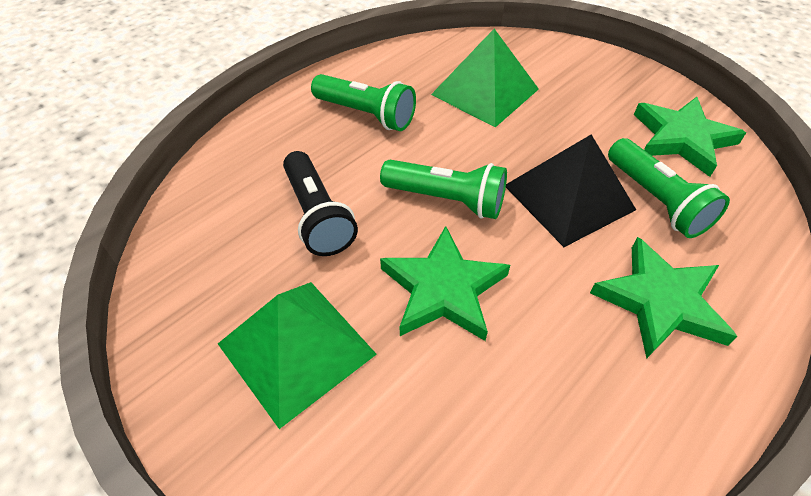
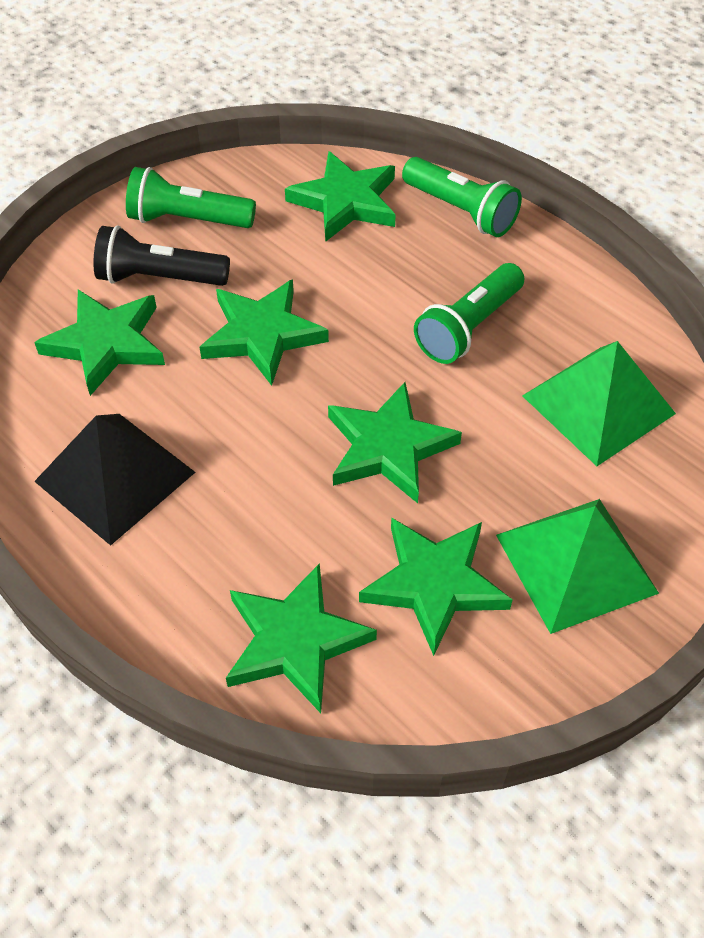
green star: [380,226,510,341] [590,237,738,359] [634,97,746,177] = 3 -> [34,290,165,396] [199,279,329,386] [226,563,377,713] [285,151,396,242] [328,382,462,503] [359,518,513,656] = 6

